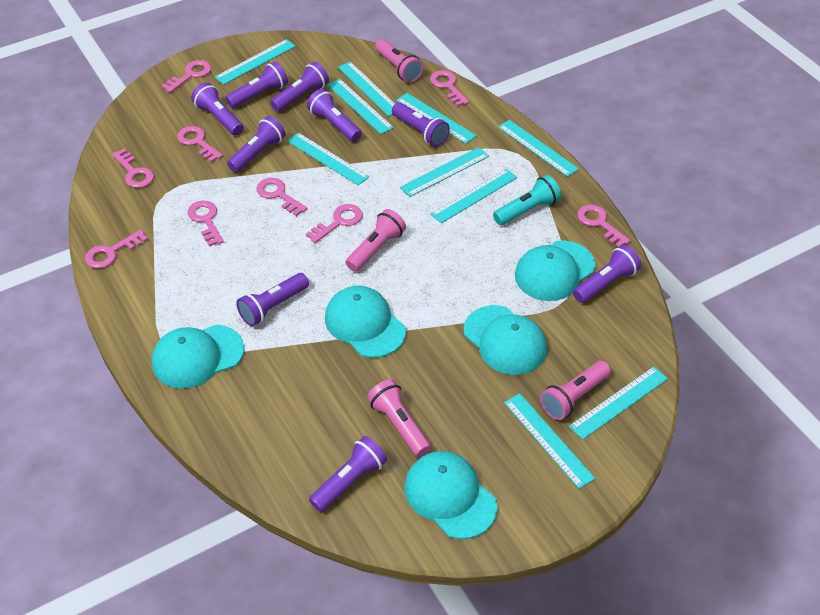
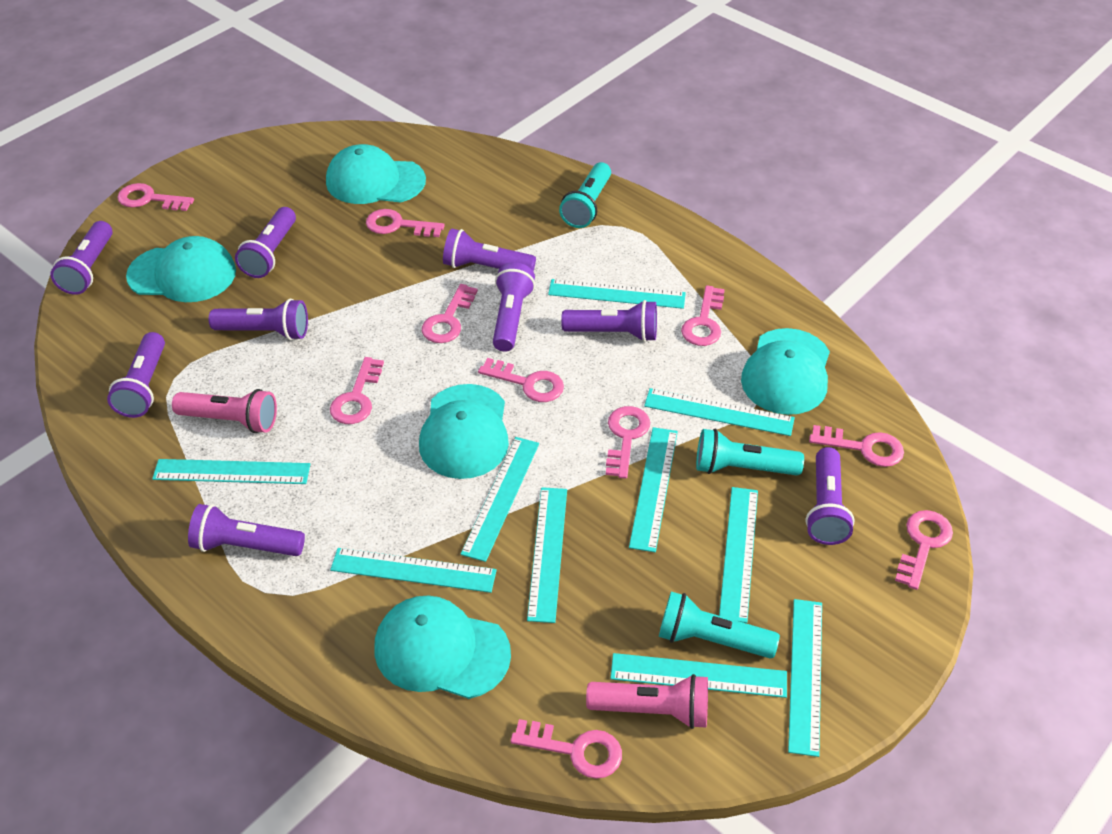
pink flashlight: [346,209,406,272] [367,379,431,457] [375,39,423,83] [540,361,611,420] = 4 -> [172,389,277,433] [586,674,708,729] = 2
pink key: [85,230,148,268] [112,149,154,188] [162,60,211,93] [177,126,223,162] [188,201,224,246] [256,178,307,216] [306,204,363,243] [430,70,469,107] [577,204,630,248] = 9 -> [117,183,194,211] [330,357,384,424] [366,209,445,237] [422,284,478,343] [478,358,564,402] [511,719,622,779] [606,406,650,479] [681,285,725,346] [809,425,904,467] [895,510,953,590] = 10
turquoise flashlight: [493,175,561,225] = 1 -> [559,162,611,228] [659,592,780,658] [696,429,804,476] = 3

